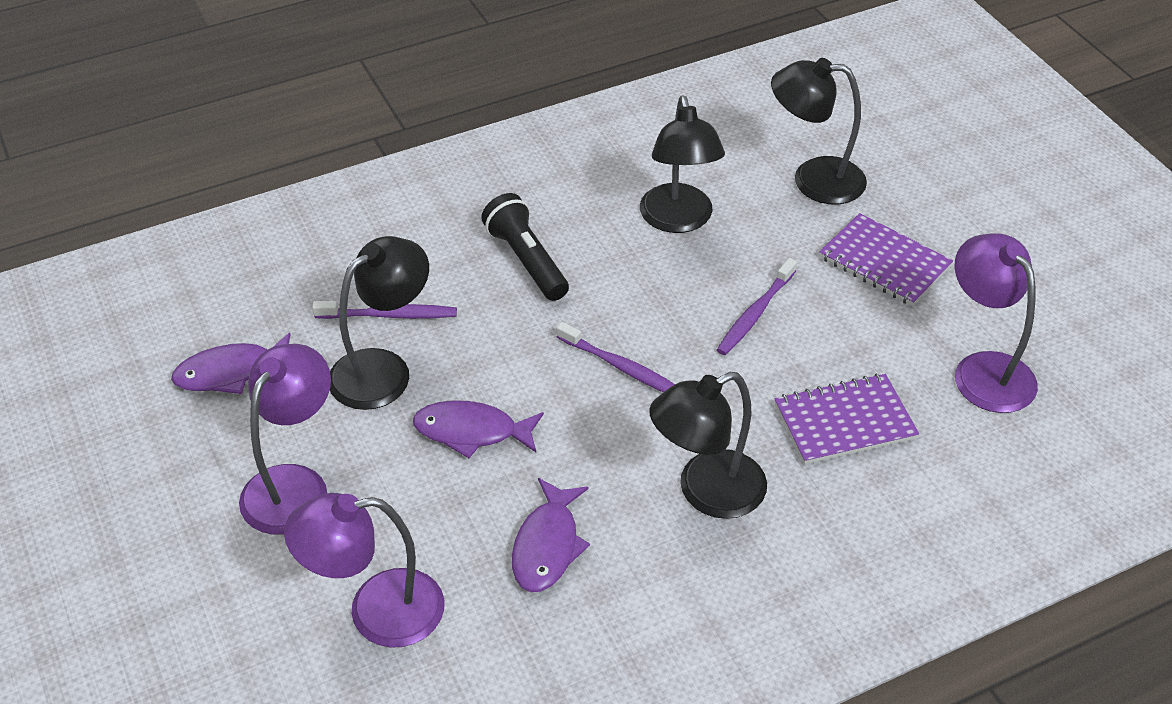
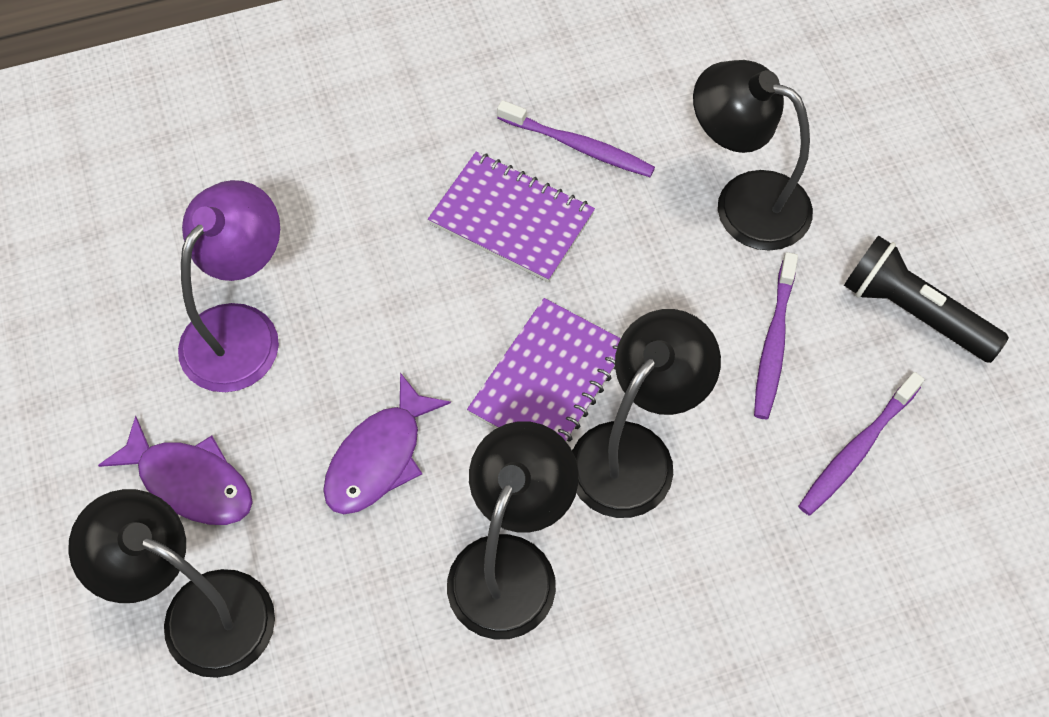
purple fish: [171,333,291,394] [413,400,544,458] [512,478,590,592] = 3 -> [98,416,253,525] [323,373,451,514] = 2
purple lamp: [239,344,331,535] [284,493,444,648] [954,233,1038,413] = 3 -> [178,180,280,392] = 1

